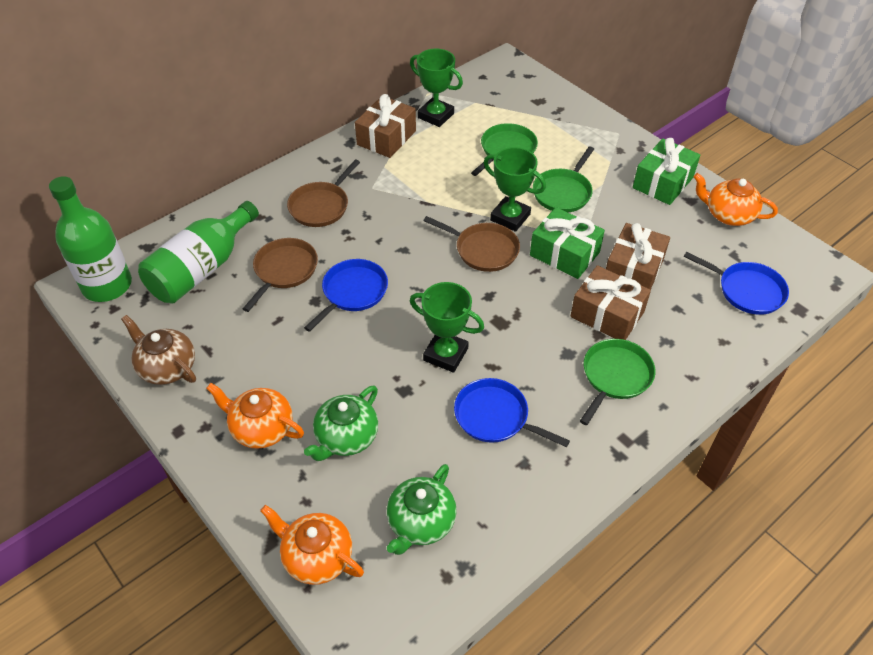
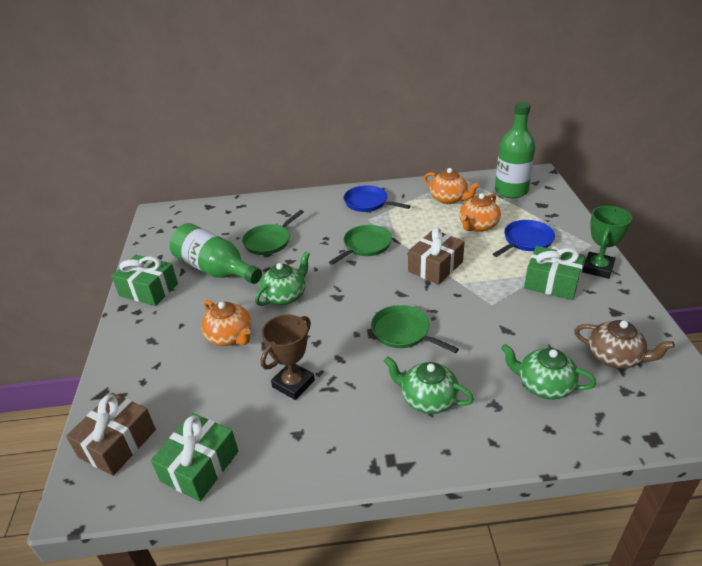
blue pan: [304,259,388,332] [454,378,570,447] [684,252,789,315] = 3 -> [344,185,410,212] [493,220,555,257] = 2
brown gift: [355,94,416,158] [571,265,651,340] [606,223,670,290] = 3 -> [66,393,156,476] [408,227,465,285] = 2
brown pan: [243,238,318,312] [287,160,360,227] [423,216,520,272] = 3 -> none = 0
brown trophy: none = 0 -> [260,314,315,400] = 1
green gift: [530,207,605,279] [633,138,700,205] = 2 -> [112,255,178,306] [151,413,238,501] [524,246,585,300] = 3
green teapot: [304,386,378,461] [387,464,457,555] = 2 -> [255,251,310,306] [384,356,474,414] [501,344,596,399] = 3
green trophy: [410,49,463,127] [410,282,484,373] [484,147,546,232] = 3 -> [582,206,632,279] = 1

